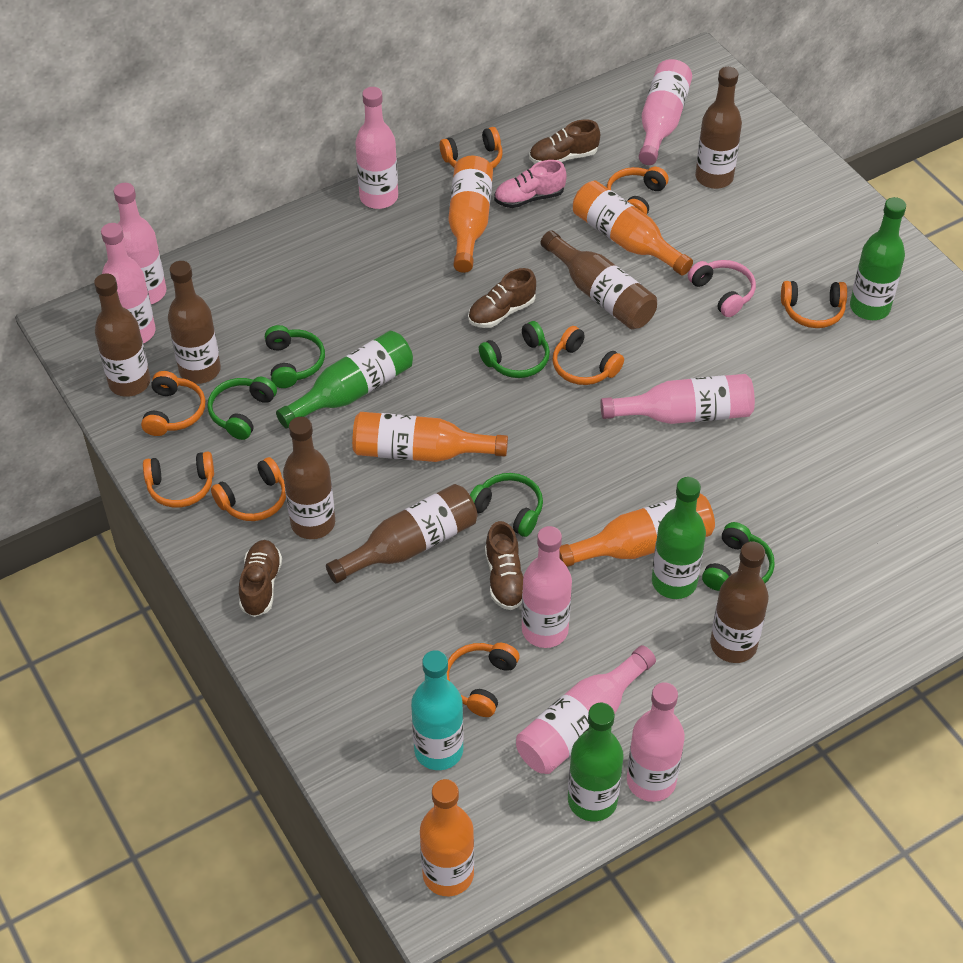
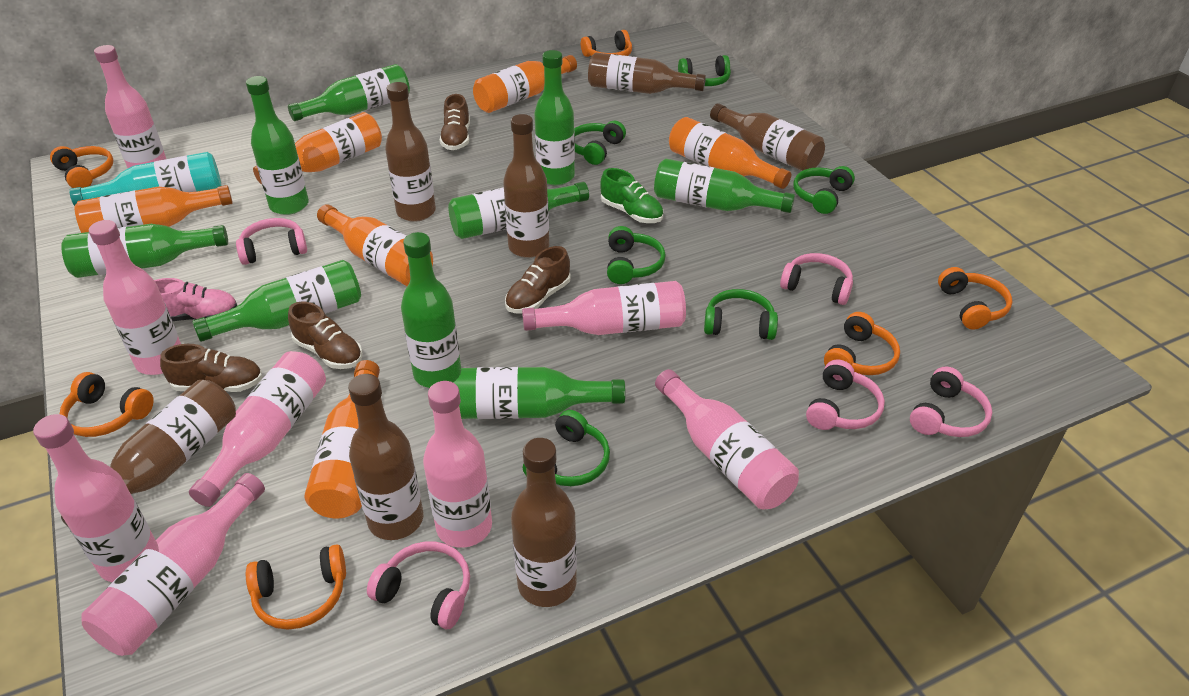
green bottle: [276,331,413,428] [568,703,624,821] [652,477,706,599] [850,197,906,320] = 4 -> [61,224,228,278] [192,260,361,342] [246,76,309,215] [288,64,410,121] [401,232,461,388] [446,367,625,419] [448,182,589,239] [534,50,575,185] [654,159,795,213] = 9
green headphones: [207,377,277,440] [265,325,325,388] [470,473,543,537] [479,321,550,378] [702,522,775,591] = 5 -> [523,410,610,486] [574,120,626,165] [607,226,666,284] [678,55,731,86] [704,289,778,340] [794,166,855,214] = 6
green shoe: none = 0 -> [600,168,663,223] = 1
orange bottle: [352,412,508,462] [420,779,474,896] [448,156,493,273] [559,494,715,567] [573,180,693,276] = 5 -> [75,185,233,233] [253,112,382,184] [305,360,380,518] [317,204,433,286] [473,55,577,113] [669,117,791,189] = 6
orange headphones: [141,371,205,436] [143,452,214,508] [211,457,286,521] [440,127,503,168] [447,643,519,717] [553,326,624,385] [607,167,668,215] [781,281,847,328] = 8 -> [50,146,113,188] [60,372,154,437] [246,544,346,630] [581,30,632,57] [824,312,900,375] [938,267,1012,329] = 6
pink headphones: [688,260,756,317] = 1 -> [236,218,307,265] [367,542,470,629] [780,253,853,305] [806,360,885,430] [910,366,993,437] = 5

